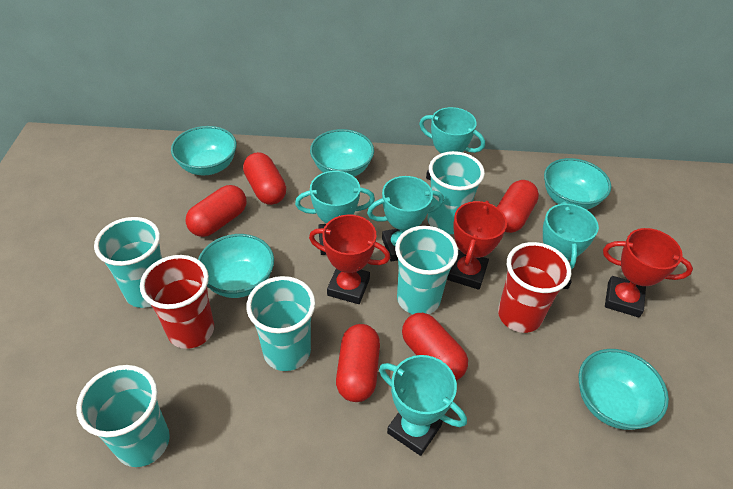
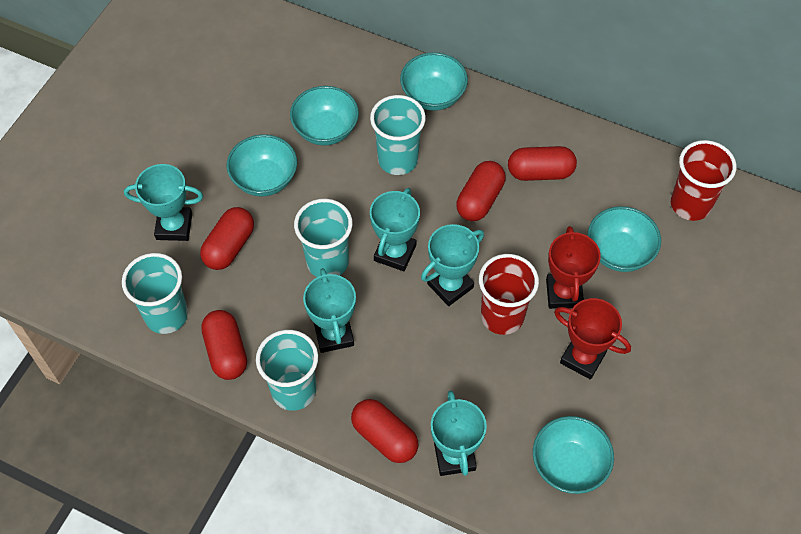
red trophy: [309,215,390,304] [447,201,507,290] [603,228,693,317] = 3 -> [546,226,601,309] [554,298,631,379] = 2
turquoise cup: [76,365,170,467] [94,217,162,308] [246,276,315,371] [395,226,458,314] [428,151,485,234] = 5 -> [122,253,188,334] [256,330,318,411] [294,199,353,277] [370,95,426,175] = 4

